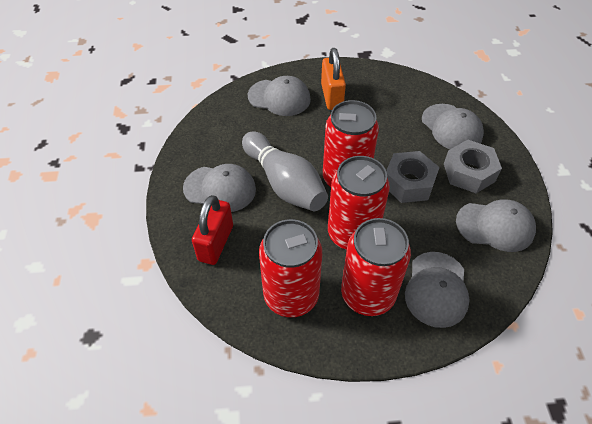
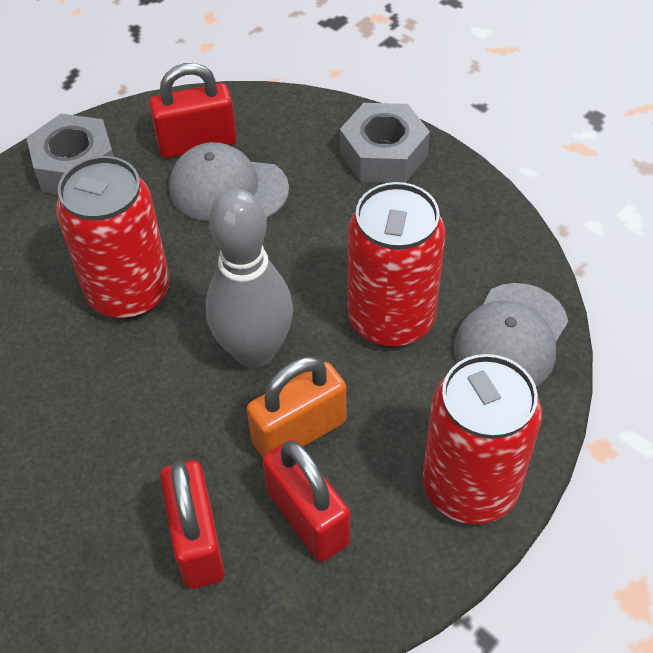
grey cap: [183,164,256,212] [248,76,311,116] [405,252,469,328] [422,104,484,149] [456,200,536,252] = 5 -> [169,142,289,221] [454,283,568,387] = 2
red can: [259,219,322,317] [323,100,379,187] [328,156,390,250] [341,218,411,316] = 4 -> [56,156,169,320] [348,182,445,348] [422,354,542,524] = 3
red padlock: [192,195,233,265] = 1 -> [149,63,236,158] [160,461,225,589] [263,440,350,562] = 3

